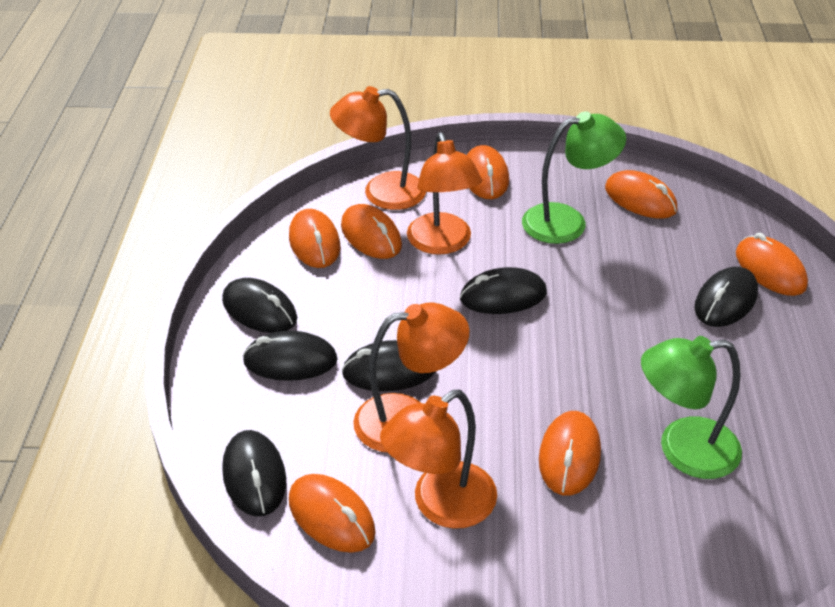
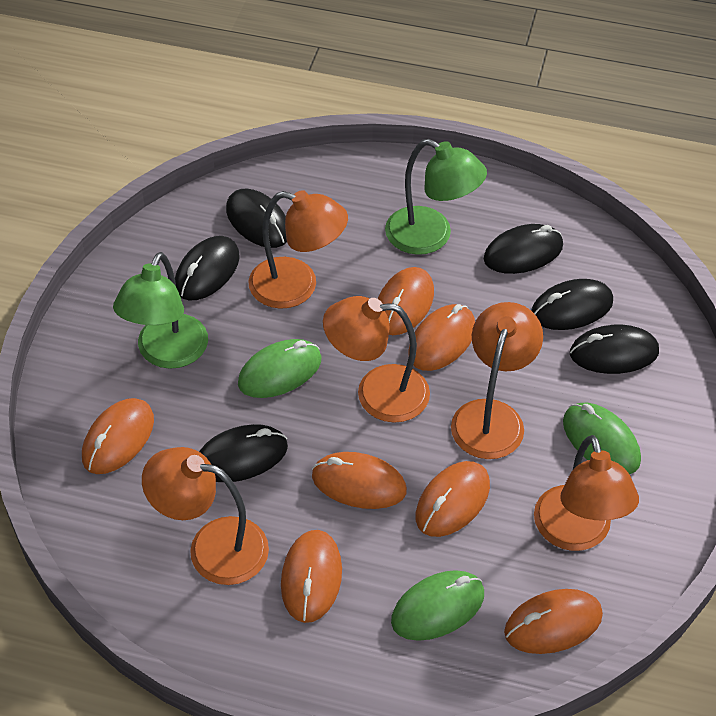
green mouse: none = 0 -> [238,339,322,398] [391,570,484,641] [563,403,641,474] = 3
orange lamp: [330,86,426,210] [353,302,469,453] [380,390,497,529] [407,132,482,255] = 4 -> [142,447,269,585] [249,190,348,309] [323,296,430,423] [451,302,543,459] [534,435,639,551] = 5

